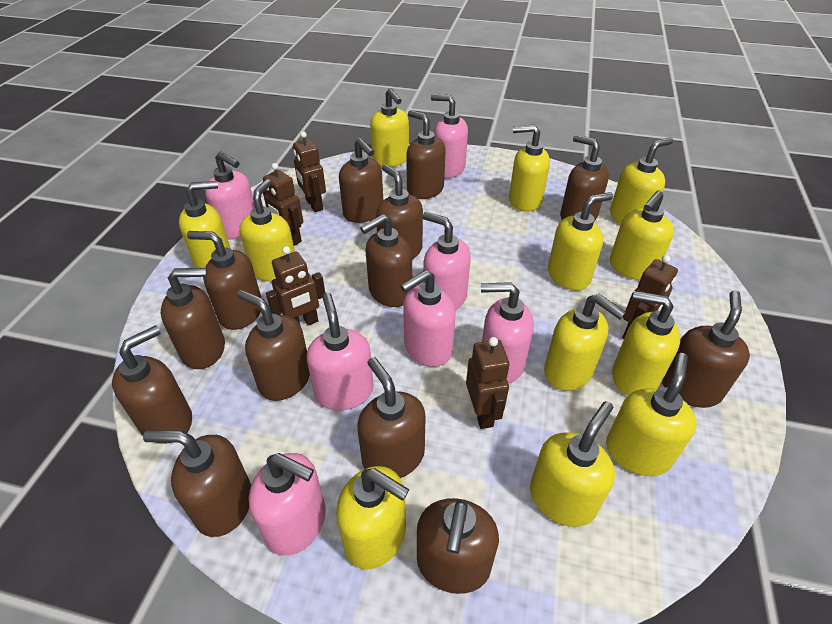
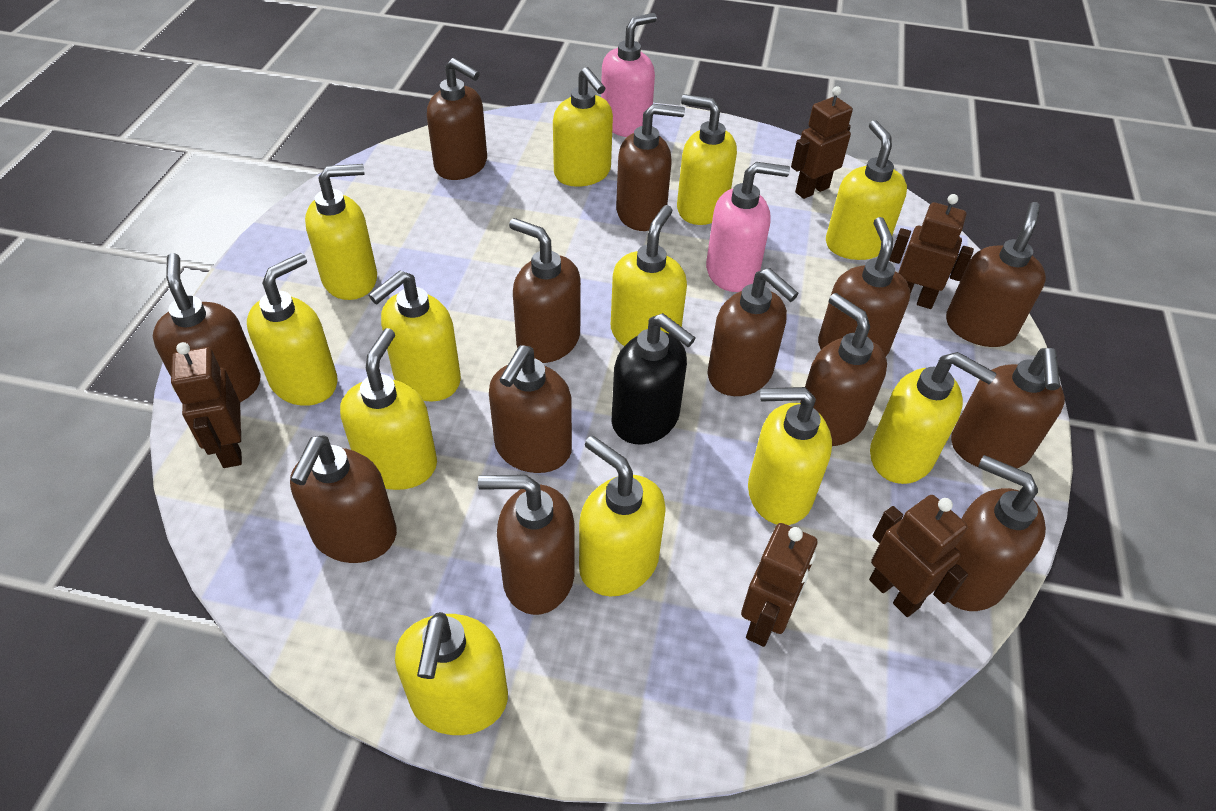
black soap dispenser: none = 0 -> [612,313,695,445] = 1
pink soap dispenser: [205,152,255,240] [249,453,326,556] [307,292,374,410] [401,270,456,367] [422,212,471,311] [431,94,468,178] [481,282,534,384] = 7 -> [601,13,657,137] [706,162,790,292] = 2

